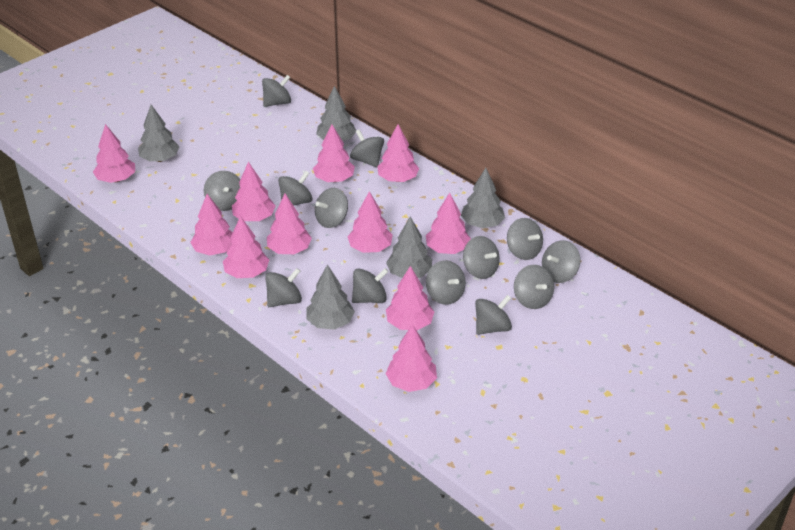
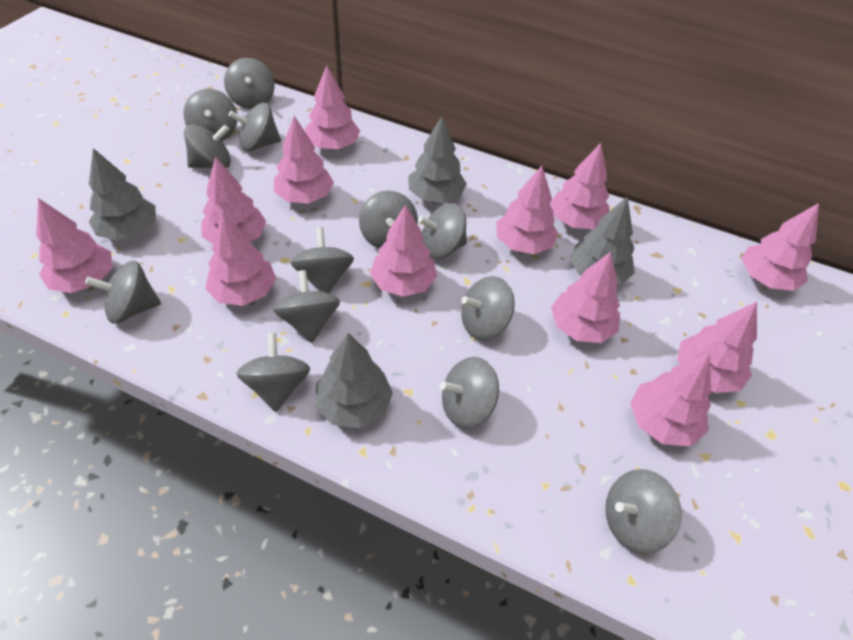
grey tree: [138,105,180,162] [306,265,355,330] [316,86,356,141] [386,217,432,278] [461,168,505,228] = 5 -> [89,148,156,240] [315,333,393,428] [408,117,467,203] [570,196,635,285] = 4
pink tree: [93,124,135,183] [190,194,233,255] [223,216,269,278] [232,161,276,221] [267,194,312,254] [313,124,355,182] [347,191,393,253] [377,124,419,182] [386,266,434,330] [386,324,437,392] [426,193,471,254] = 11 -> [36,198,113,293] [201,157,266,244] [205,212,276,306] [274,116,334,203] [305,65,360,149] [370,204,437,297] [496,166,558,254] [550,143,610,229] [551,252,620,343] [630,354,711,446] [677,302,757,393] [742,203,819,291] = 12

